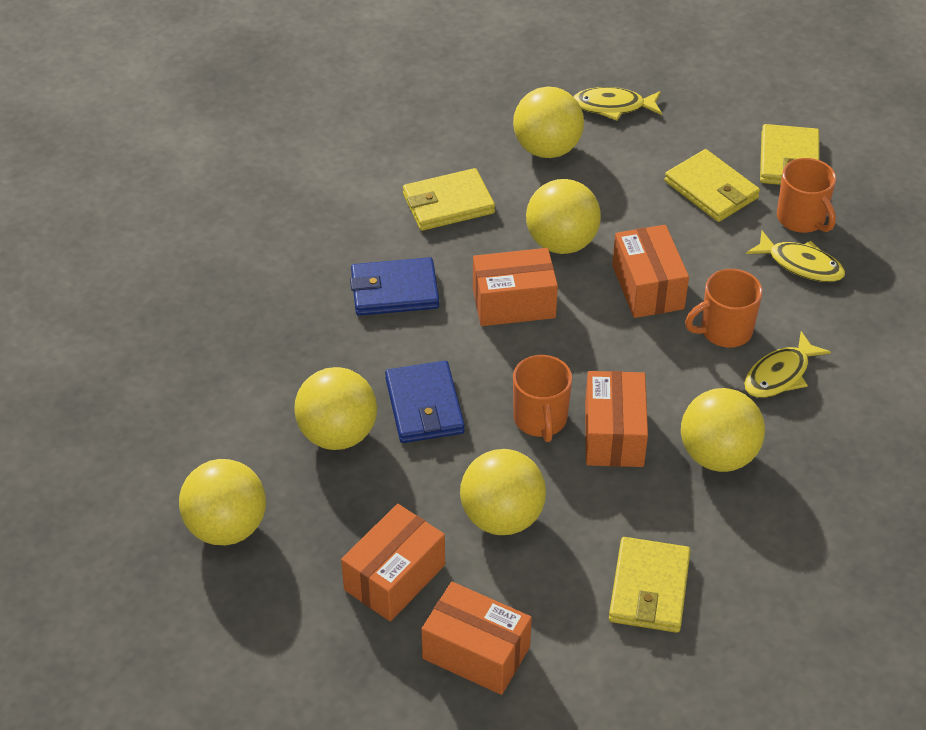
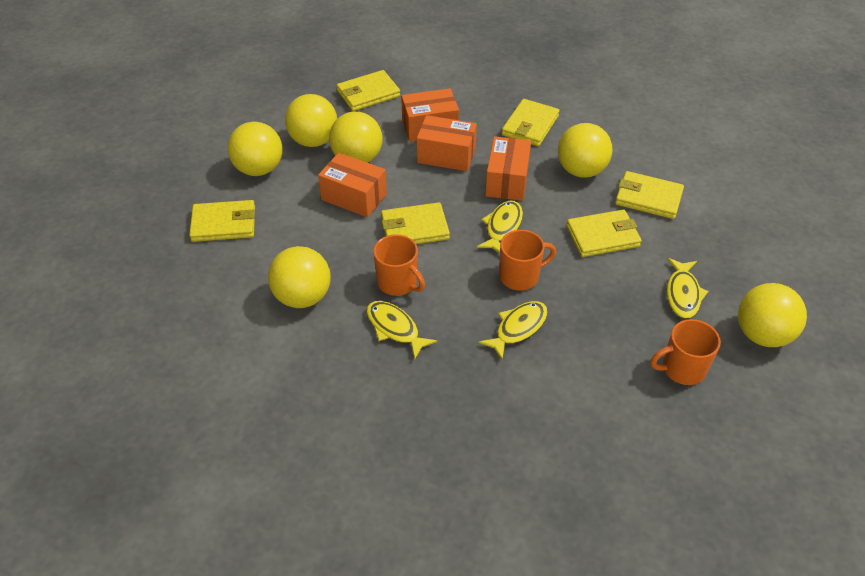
blue wallet: [350,257,439,316] [385,361,465,443] = 2 -> none = 0
orange box: [341,504,445,621] [421,582,532,695] [473,248,558,326] [585,371,648,467] [612,225,689,318] = 5 -> [318,153,387,217] [401,88,459,142] [417,115,477,171] [485,136,531,201] = 4
yellow fish: [573,87,662,121] [744,331,831,398] [746,231,845,282] = 3 -> [366,301,437,359] [477,201,523,253] [478,301,548,359] [667,258,708,319] = 4
yellow wallet: [403,168,495,231] [609,537,691,633] [664,149,760,222] [760,124,820,185] = 4 -> [189,200,255,242] [337,70,400,111] [381,202,450,244] [502,99,560,146] [567,210,642,257] [615,171,684,219] = 6

